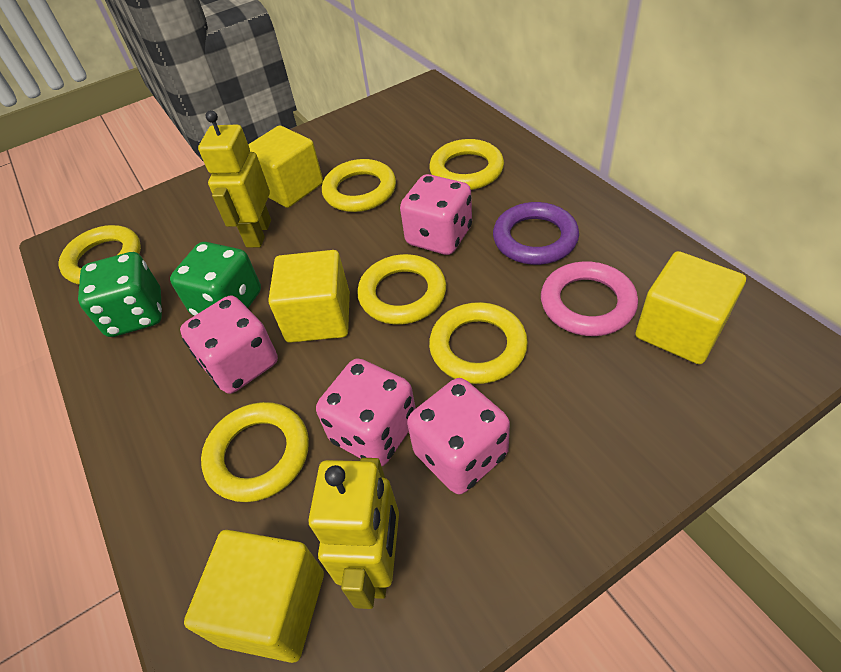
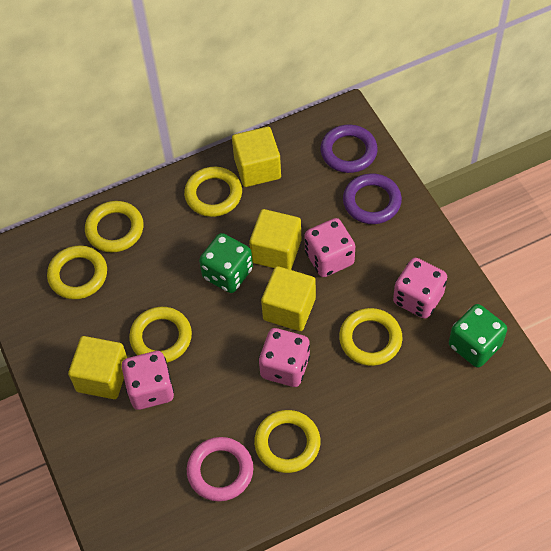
purple ring: [493,202,579,265] = 1 -> [320,125,378,173] [343,173,402,224] = 2
yellow robot: [198,110,271,247] [308,458,399,609] = 2 -> none = 0

